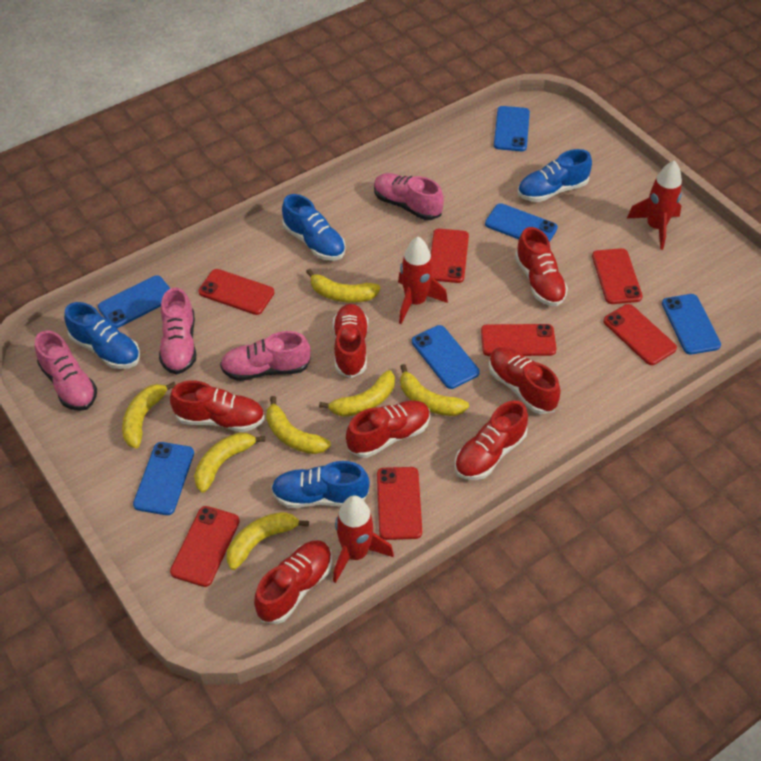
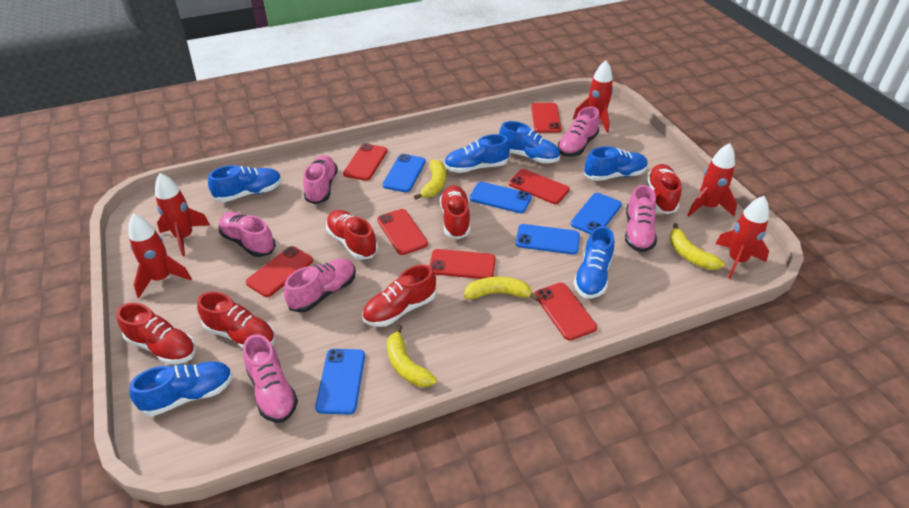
blue phone: [98,275,170,328] [133,442,194,515] [412,325,480,389] [485,203,558,242] [494,106,530,151] [662,294,721,355] = 6 -> [315,349,365,415] [382,154,426,192] [470,182,532,213] [516,224,580,255] [571,193,622,234] = 5
blue shoe: [64,302,140,369] [271,461,370,508] [282,194,346,261] [518,149,592,202] = 4 -> [129,362,233,416] [208,165,282,202] [444,134,510,173] [499,121,560,163] [573,226,614,298] [584,146,648,181] = 6
pink shoe: [35,330,97,411] [159,287,196,375] [220,331,311,381] [374,173,444,220] = 4 -> [218,212,276,257] [243,334,298,423] [284,259,356,313] [303,155,338,204] [558,107,600,157] [625,185,657,252] = 6
red rocket: [333,496,394,583] [398,237,448,324] [627,160,682,250] = 3 -> [129,214,192,298] [155,173,210,257] [573,60,613,133] [688,143,737,216] [715,196,769,279] = 5
red shoe: [170,381,265,432] [254,540,332,624] [333,304,368,378] [346,401,430,458] [455,400,528,480] [489,347,561,414] [515,227,568,306] = 7 -> [116,303,196,364] [197,291,275,349] [326,210,378,260] [362,265,436,327] [440,185,470,239] [647,164,681,214] = 6
yellow banana: [122,382,176,448] [194,432,266,493] [227,512,309,570] [266,396,331,454] [306,269,381,303] [319,370,395,417] [400,364,469,416] = 7 -> [387,325,437,387] [414,159,446,200] [464,277,539,301] [669,223,725,270] = 4

